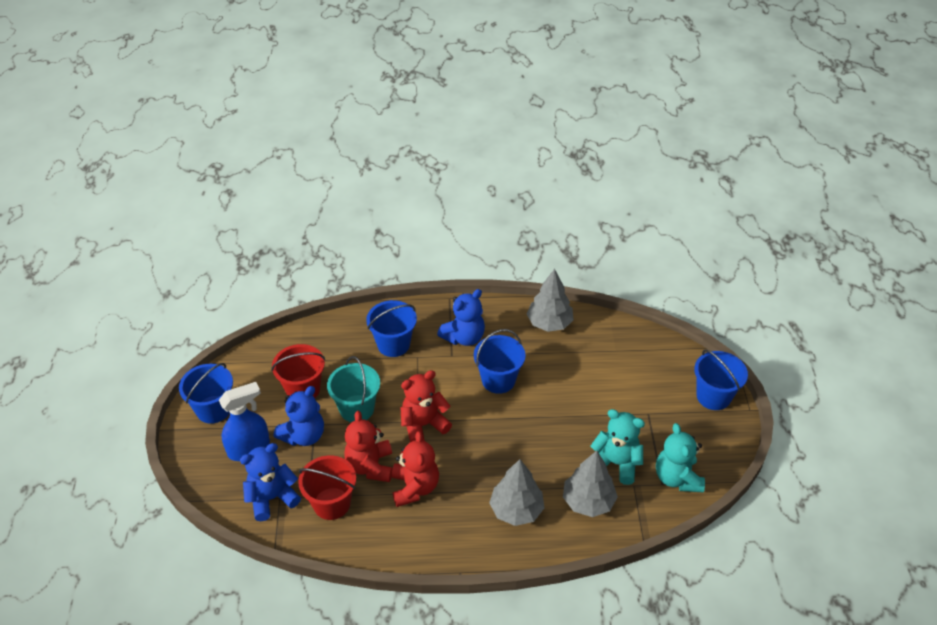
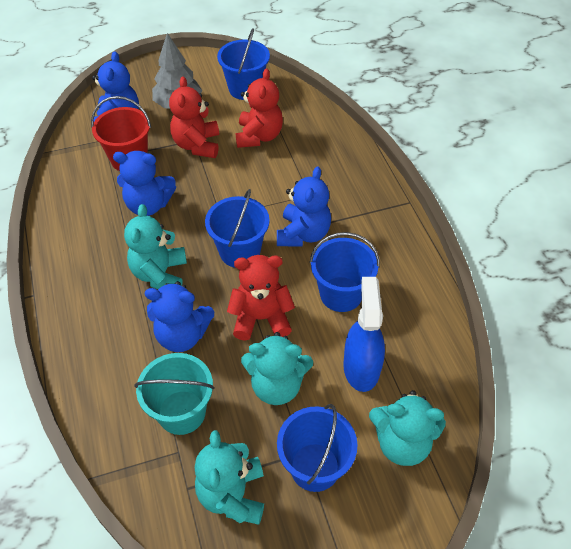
blue teddy bear: [240,443,301,521] [274,386,324,446] [437,289,485,346] = 3 -> [92,51,139,121] [113,151,176,216] [144,281,214,352] [277,166,331,247] = 4
grey tree: [489,459,544,526] [527,269,574,332] [563,451,618,517] = 3 -> [152,33,203,108] = 1
red bucket: [271,344,325,398] [298,455,356,520] = 2 -> [91,96,151,171] = 1
turquoise teddy bear: [590,409,645,485] [656,423,705,492] = 2 -> [124,204,187,289] [195,430,264,525] [241,332,313,405] [369,390,446,466] = 4

